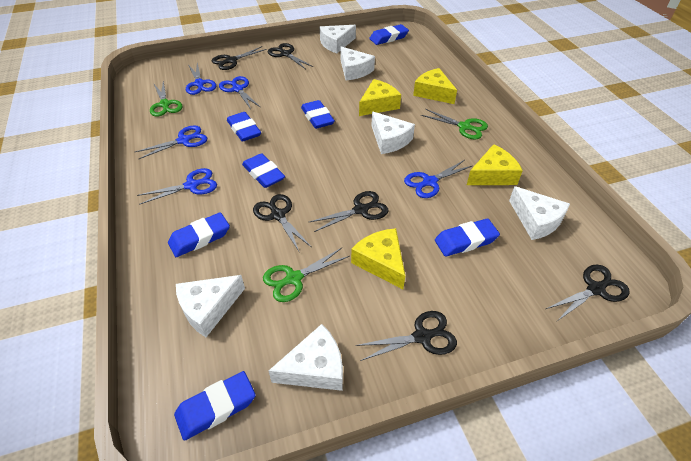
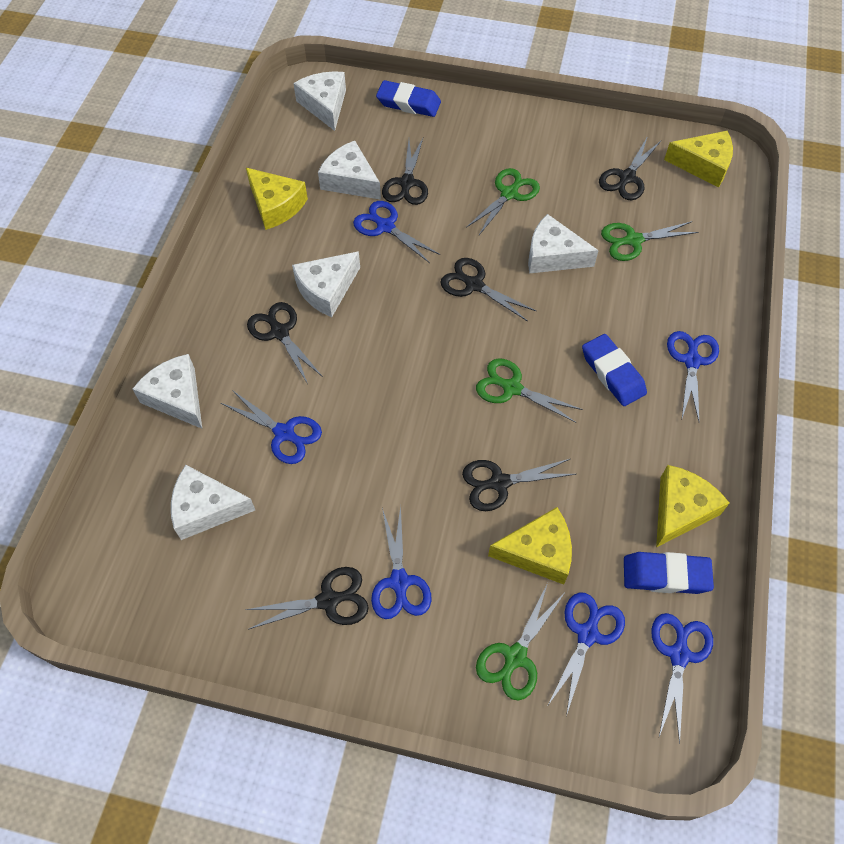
blue eraser: [168,212,230,257] [174,371,256,441] [227,112,261,142] [242,153,285,188] [301,100,335,129] [369,24,409,45] [435,219,500,256] = 7 -> [376,80,441,117] [582,334,647,406] [624,552,714,594] = 3
blue scissors: [135,125,207,159] [137,168,217,205] [186,63,216,95] [219,76,260,109] [404,160,472,198] = 5 -> [221,390,322,464] [353,201,440,263] [371,506,432,619] [548,593,625,716] [651,613,713,744] [667,331,719,421] = 6
green scissors: [150,81,183,117] [263,248,350,302] [421,109,488,139] = 3 -> [466,168,540,235] [476,358,583,423] [476,583,564,700] [601,221,699,261] = 4

